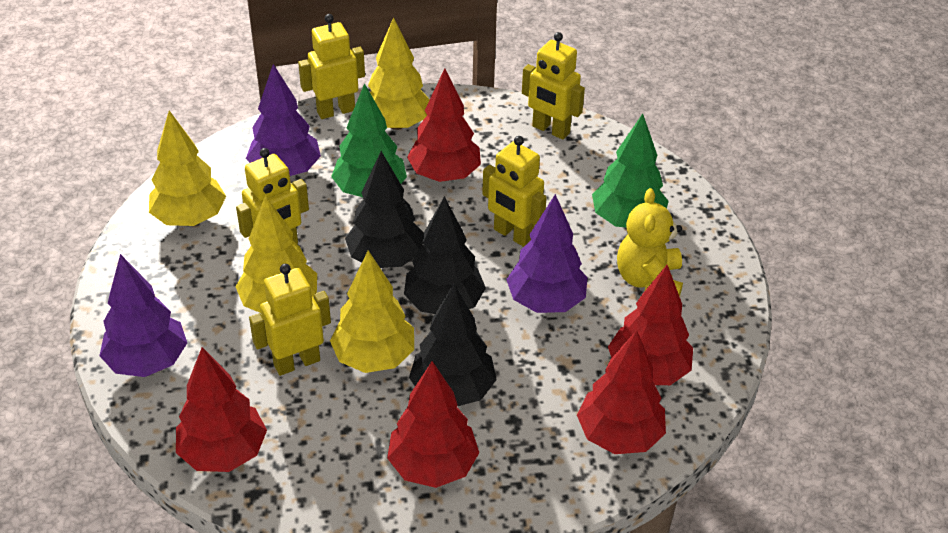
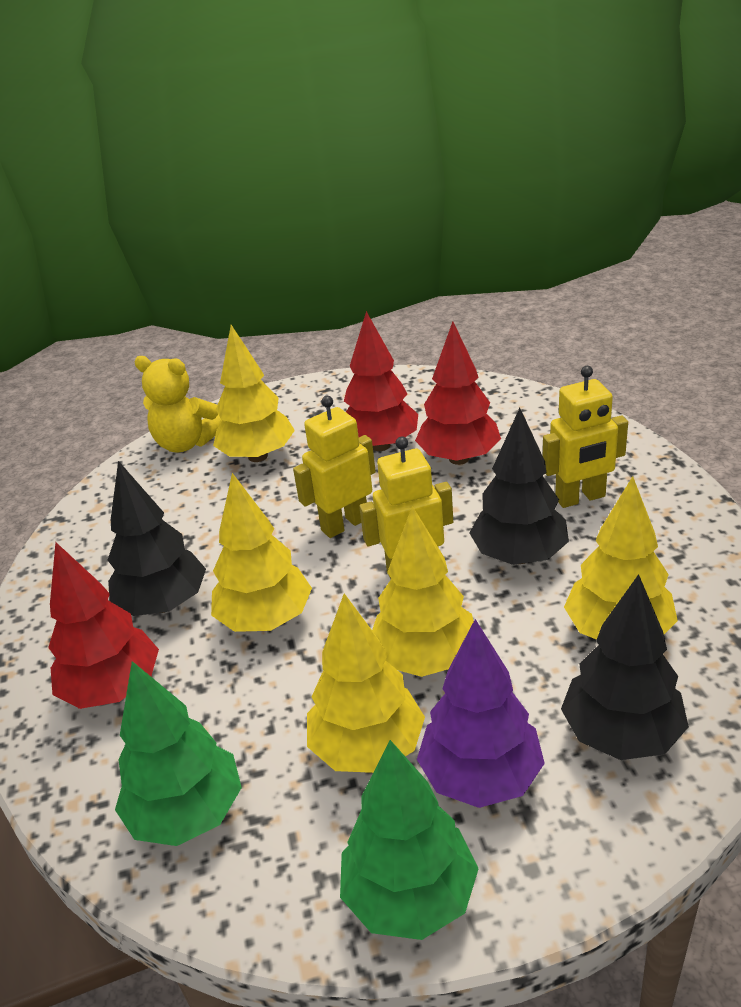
purple tree: [99,254,187,377] [246,64,321,176] [506,194,588,313] = 3 -> [417,619,545,808] = 1
red tree: [176,347,267,472] [387,361,479,488] [407,68,481,182] [577,330,666,454] [608,265,693,385] = 5 -> [48,542,159,709] [344,311,418,451] [415,321,501,465] = 3
yellow robot: [236,148,309,244] [249,264,331,376] [298,14,365,119] [482,136,547,247] [522,32,585,139] = 5 -> [293,396,376,538] [359,436,453,579] [543,366,628,508] = 3
yellow tree: [149,111,226,226] [235,195,317,313] [330,251,414,373] [368,17,430,130] = 4 -> [211,473,312,632] [213,325,295,462] [307,593,425,773] [372,506,474,677] [564,476,678,640] = 5

